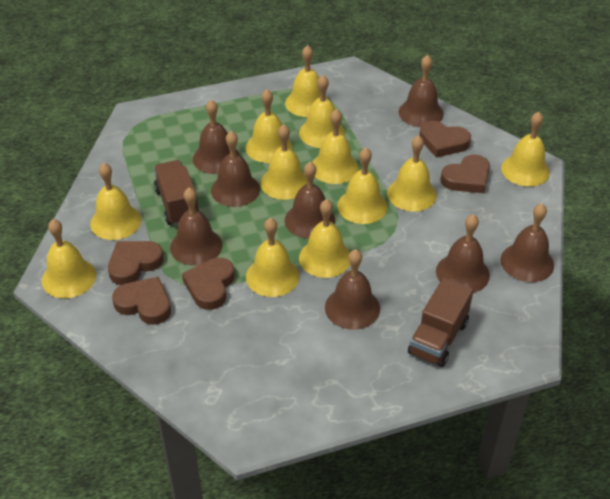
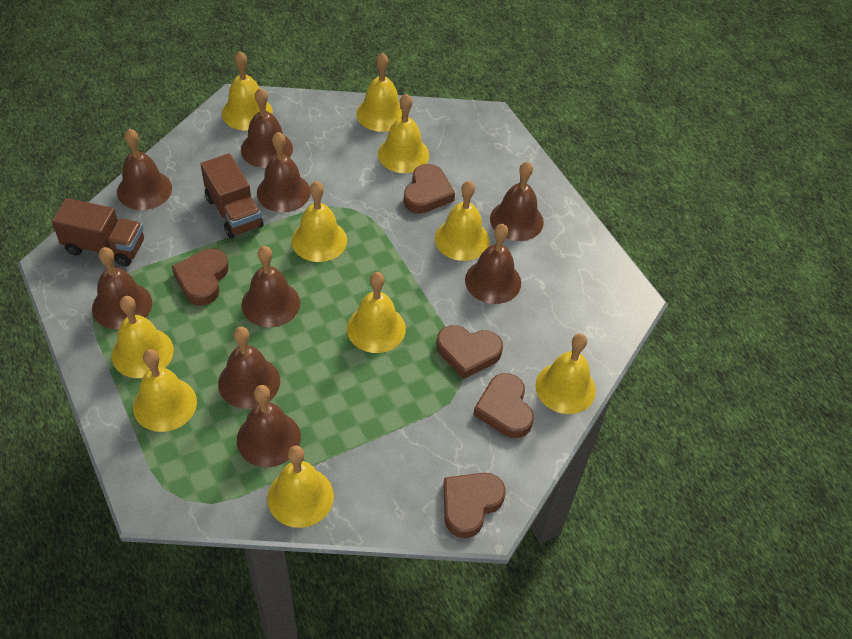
brown bell: [170,187,222,266] [193,100,240,174] [211,131,260,207] [285,162,335,239] [325,249,380,330] [399,55,444,127] [436,214,490,293] [500,204,554,282] = 8 -> [92,247,152,330] [117,129,172,210] [218,327,280,409] [237,385,301,467] [241,88,293,168] [242,246,300,328] [257,132,310,212] [465,224,521,304] [490,161,544,241] = 9
yellow bell: [42,219,96,298] [90,163,141,240] [246,89,292,163] [246,218,300,297] [261,124,307,200] [285,45,327,117] [299,75,345,148] [299,199,350,278] [312,109,359,184] [337,148,387,224] [387,135,437,212] [501,112,550,187] = 12 -> [112,296,174,378] [133,349,197,432] [222,51,273,131] [267,446,334,528] [292,181,347,262] [347,272,406,353] [356,53,402,132] [378,94,429,173] [435,181,489,261] [535,333,596,414] = 10

